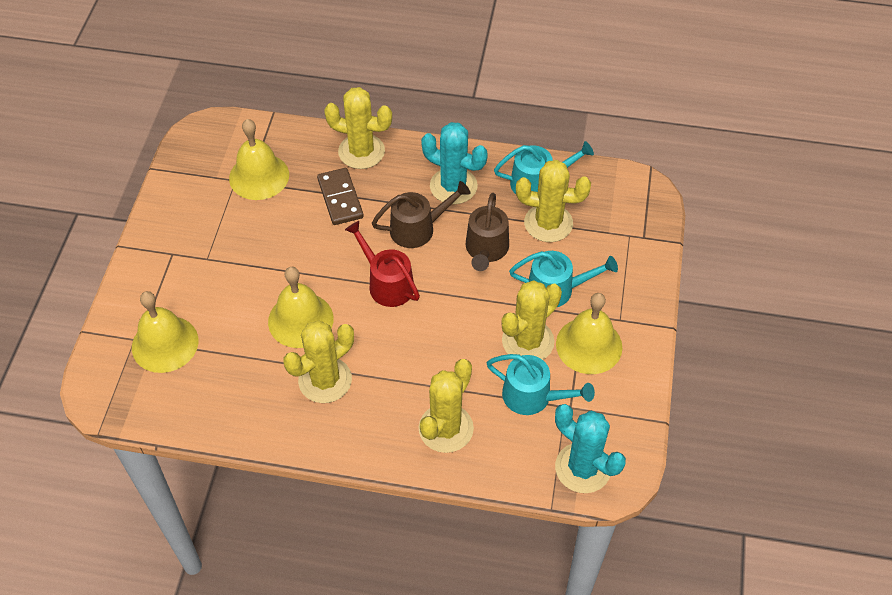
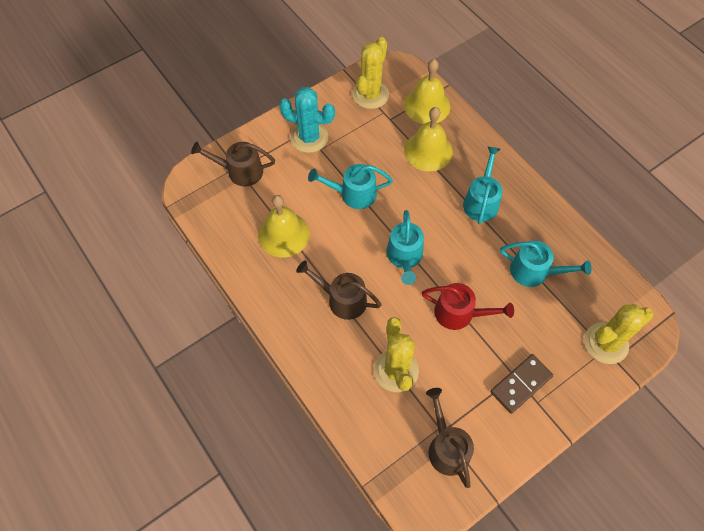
brown watering can: [372,181,470,248] [466,193,509,271] = 2 -> [191,142,275,186] [296,260,382,320] [426,388,474,488] = 3
turquoise cactus: [421,122,488,204] [555,404,626,493] = 2 -> [279,87,335,153] = 1
turquoise watering can: [487,354,595,415] [494,141,594,194] [509,251,618,307] = 3 -> [308,164,393,209] [386,210,424,285] [463,146,502,224] [500,241,591,287] = 4
yellow bell: [132,291,198,373] [229,119,289,200] [268,267,333,348] [556,293,623,374] = 4 -> [258,195,310,258] [404,59,451,124] [404,107,453,171] = 3
yellow cactus: [283,320,354,403] [324,87,392,169] [419,359,474,453] [501,280,562,360] [516,160,591,242] = 5 -> [353,37,389,109] [374,317,419,392] [584,304,653,364] = 3

